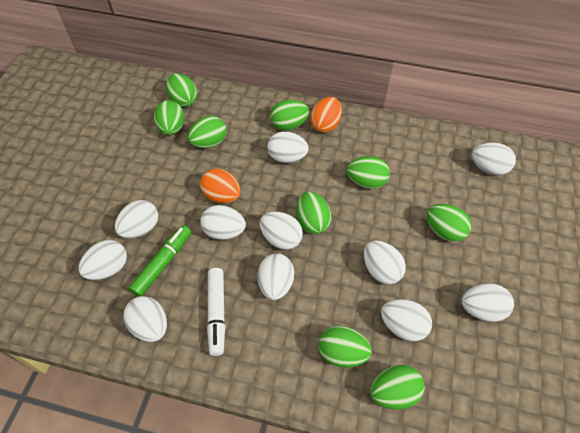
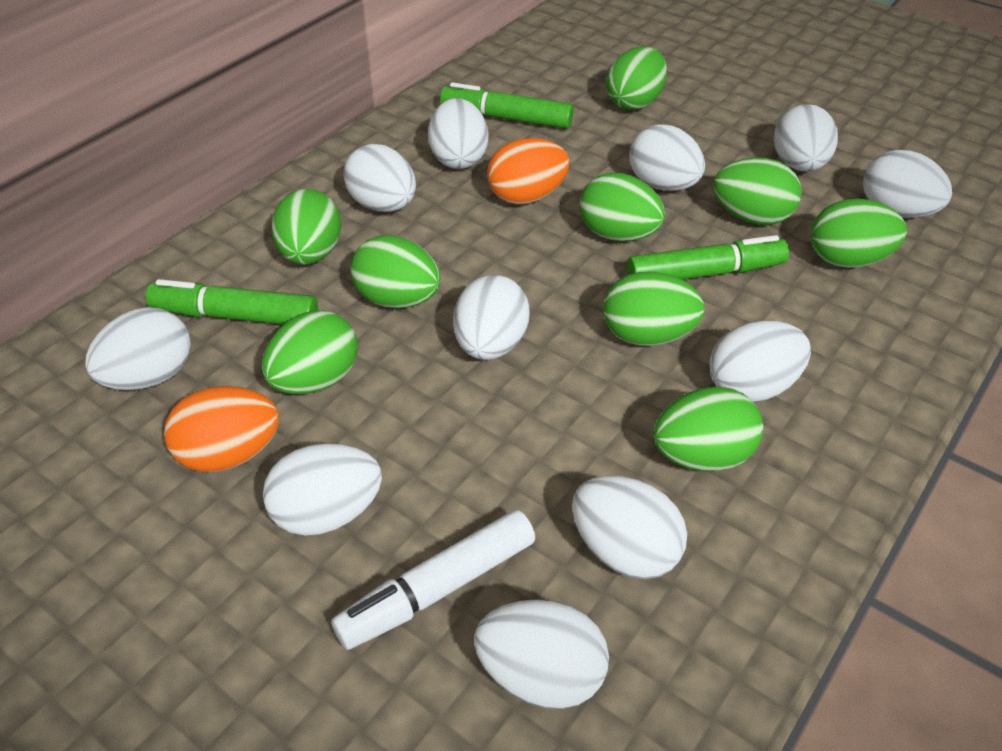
green marker: [129,225,191,297] = 1 -> [146,279,318,324] [440,82,573,129] [627,235,789,280] = 3

